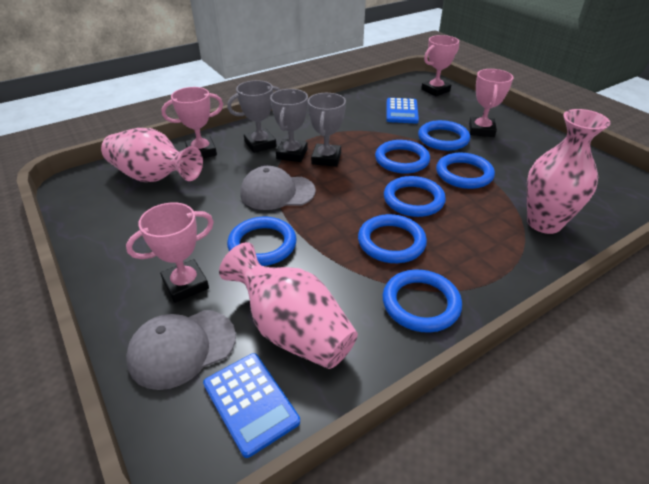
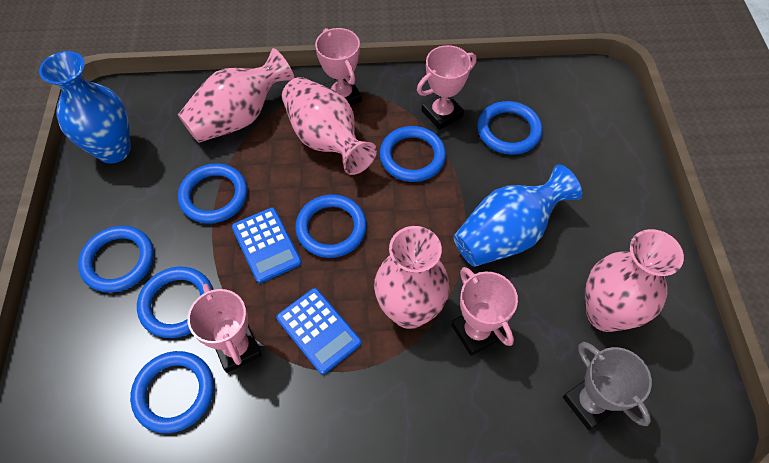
blue vase: none = 0 -> [39,51,131,164] [453,165,582,267] = 2
grey cap: [126,310,236,390] [240,166,316,210] = 2 -> none = 0
grey trophy: [227,80,281,153] [270,89,308,162] [308,93,346,167] = 3 -> [563,342,652,430] = 1
pink vase: [101,128,203,182] [219,242,358,369] [526,109,611,234] = 3 -> [178,48,294,143] [282,77,377,175] [374,226,450,329] [585,229,684,332] = 4

